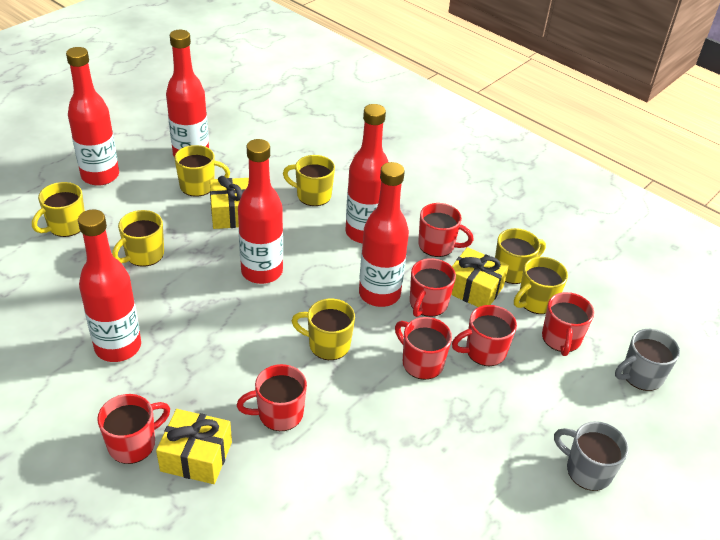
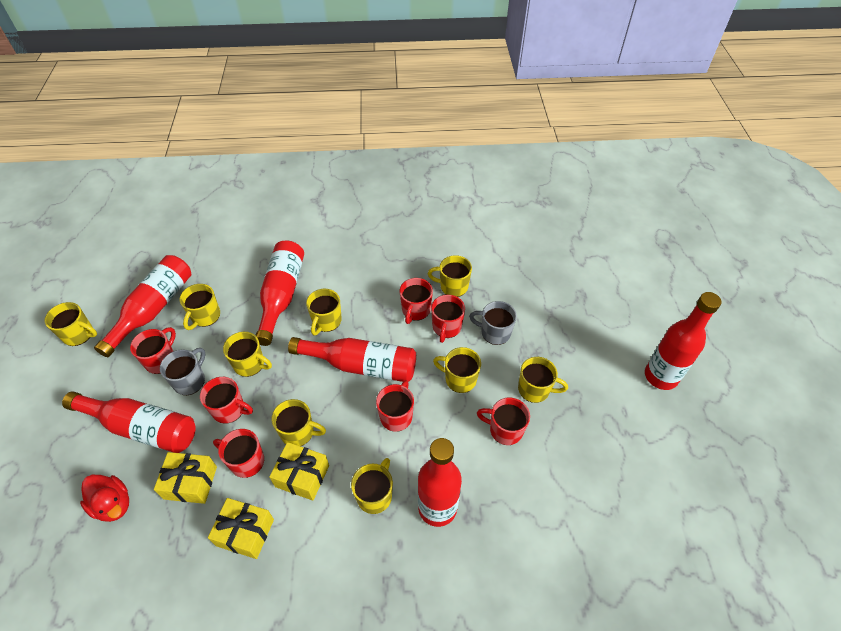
red duck: none = 0 -> [80,475,129,522] = 1
yellow mug: [32,182,85,237] [112,210,164,267] [174,145,230,197] [283,155,335,206] [292,298,355,360] [495,228,546,284] [514,257,568,314] = 7 -> [44,302,97,346] [180,284,220,330] [223,332,272,377] [271,399,326,446] [306,289,342,336] [351,458,393,514] [428,255,472,297] [433,347,481,393] [518,357,568,403] = 9

